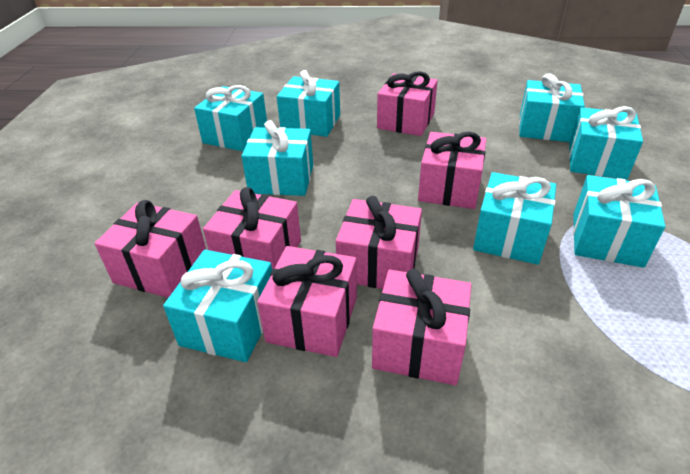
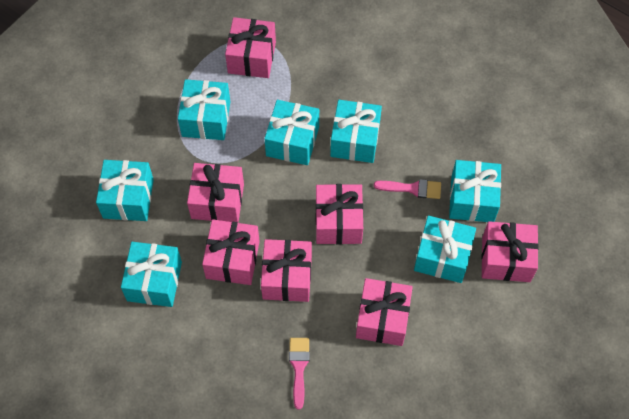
pink brush: none = 0 -> [289,338,310,409] [374,179,441,199] = 2
turquoise gift: [163,250,272,362] [194,85,267,151] [241,120,313,196] [277,70,340,137] [473,172,556,265] [519,73,585,142] [569,106,643,180] [573,175,665,268] = 8 -> [96,160,154,221] [121,242,182,307] [178,79,230,140] [264,100,319,165] [330,100,382,163] [414,216,476,283] [449,160,501,222] = 7

